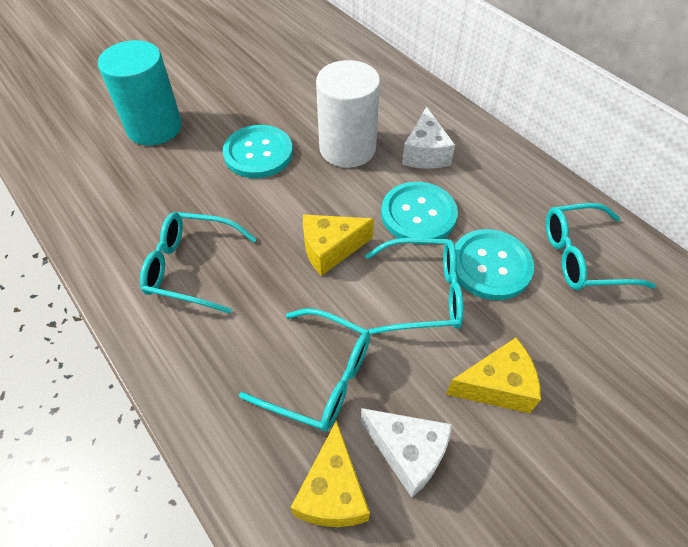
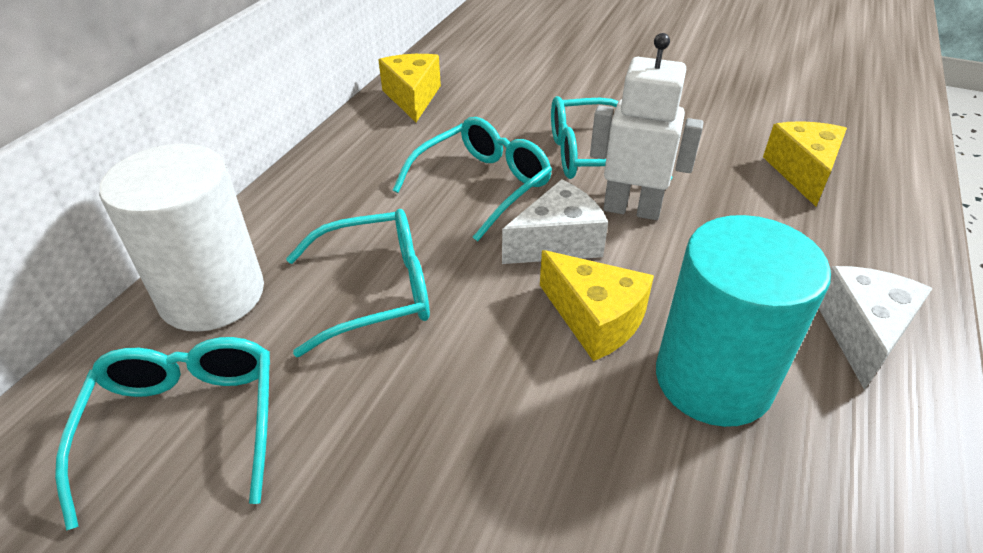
turquoise button: [223,125,293,178] [381,182,458,244] [455,229,534,300] = 3 -> none = 0
white robot: none = 0 -> [590,33,703,220] = 1

